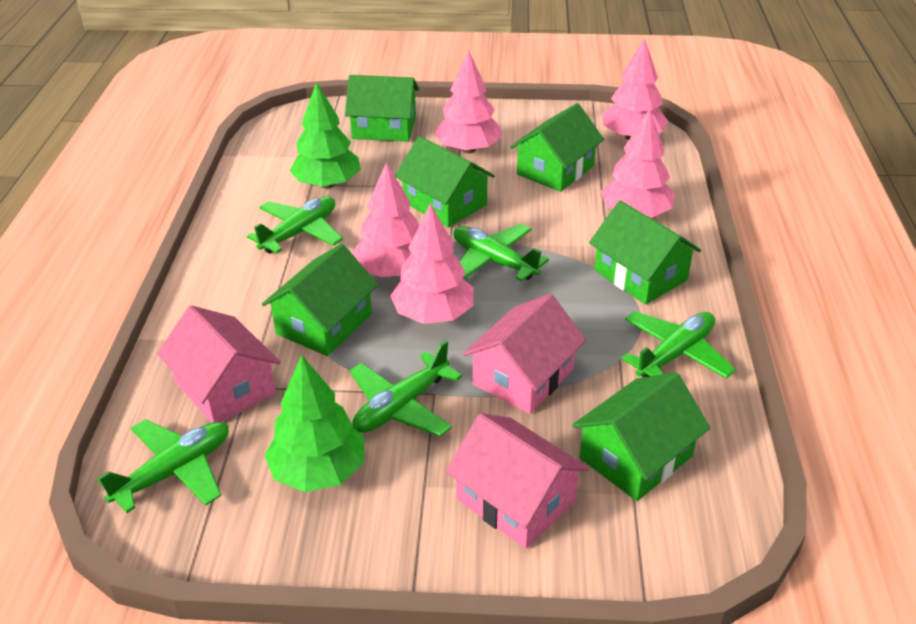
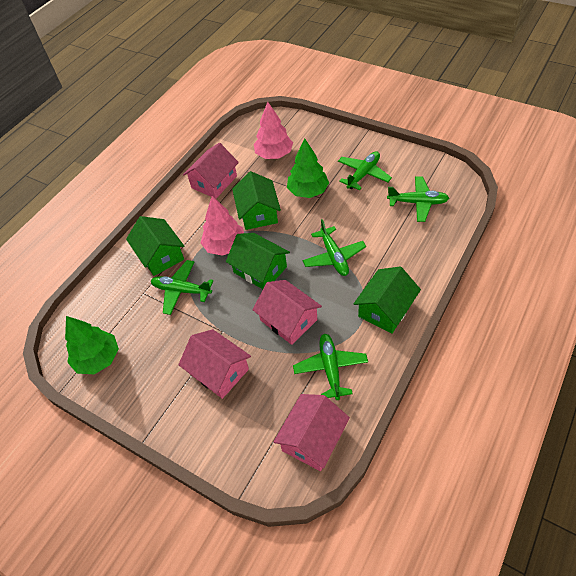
green house: [262,244,378,356] [345,75,419,142] [395,136,495,228] [510,103,604,192] [572,372,710,501] [589,200,701,304] = 6 -> [126,216,184,276] [226,233,290,289] [232,171,281,230] [354,266,421,334] = 4
pink house: [157,305,281,423] [446,413,589,549] [463,294,586,414] = 3 -> [178,329,251,399] [183,143,239,199] [252,280,322,345] [273,394,350,471] = 4
pink tree: [352,162,419,277] [390,203,474,324] [435,50,502,154] [601,109,675,217] [602,38,669,140] = 5 -> [200,196,244,256] [254,102,293,159] = 2

